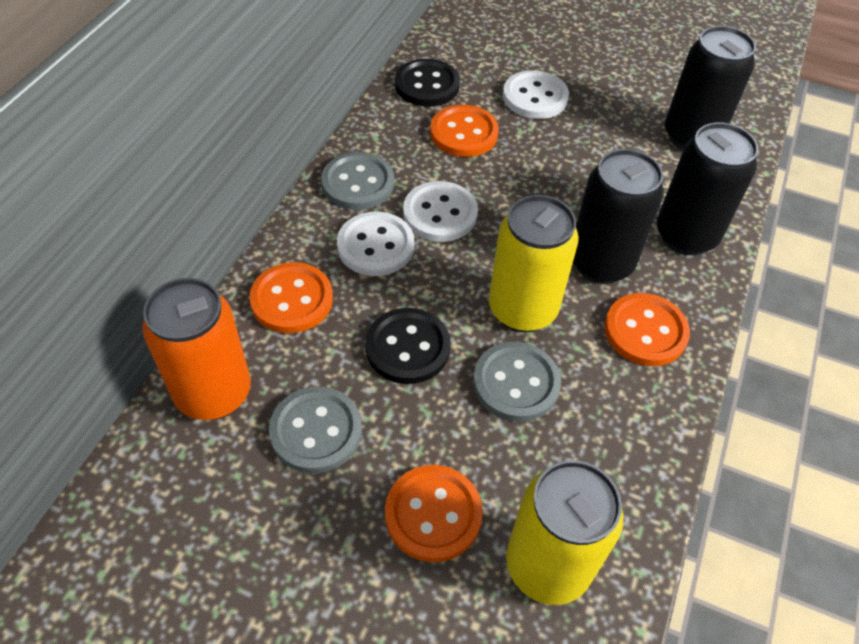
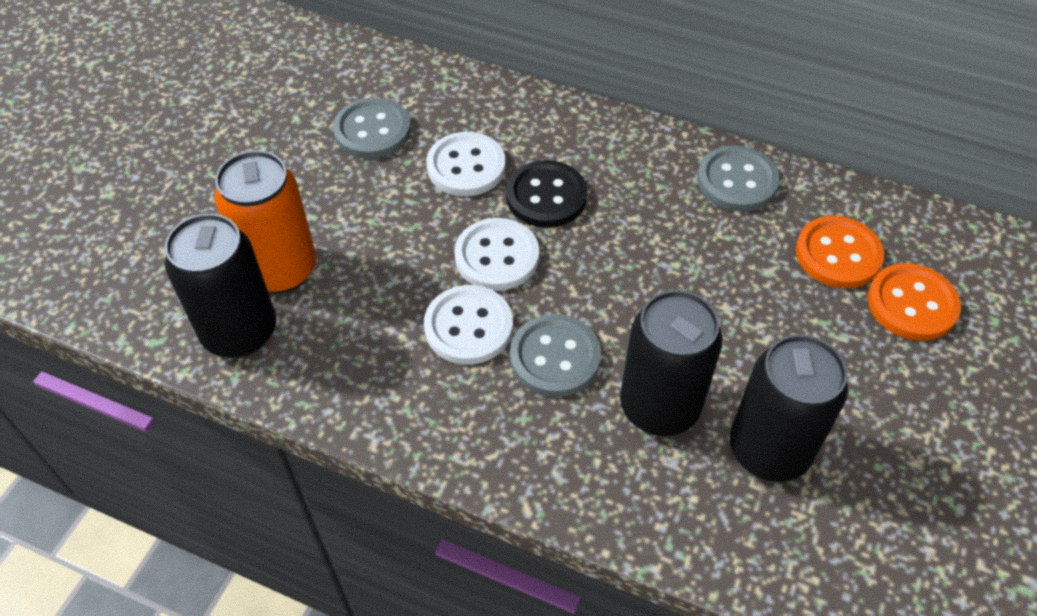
black button: [366,308,451,384] [395,59,460,107] = 2 -> [506,160,587,228] = 1
orange button: [249,262,333,333] [385,465,483,562] [430,105,499,157] [604,293,690,366] = 4 -> [796,216,884,288] [868,263,961,341] = 2
yellow can: [489,195,578,332] [506,460,624,605] = 2 -> none = 0

